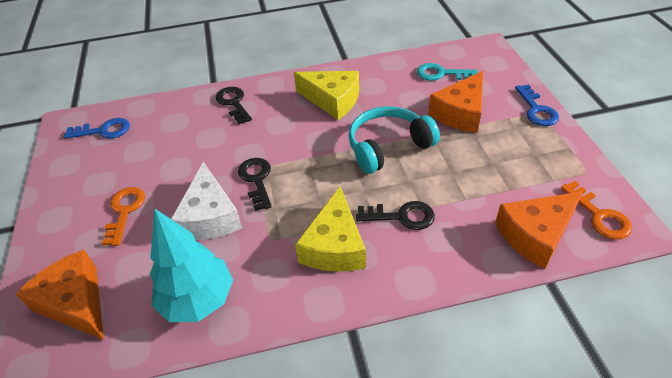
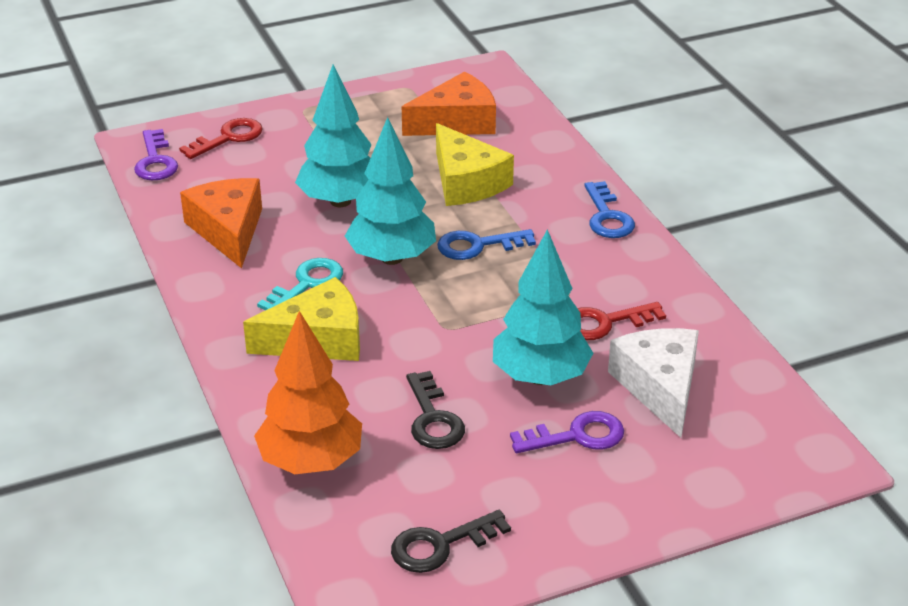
black key: [216,87,252,124] [238,158,272,211] [356,201,435,230] = 3 -> [391,510,511,573] [406,371,465,449] = 2
orange cheese: [16,250,104,340] [428,71,483,133] [495,191,583,269] = 3 -> [180,178,262,268] [402,72,496,136] = 2
orange key: [102,187,145,246] [561,181,632,240] = 2 -> none = 0
orange tree: none = 0 -> [254,311,362,474] = 1
purple key: none = 0 -> [134,129,178,180] [510,411,624,453] = 2
red key: none = 0 -> [179,118,263,159] [577,302,666,340] = 2
turquoise headphones: [349,106,440,174] = 1 -> none = 0
turquoise tree: [150,209,233,322] = 1 -> [295,64,372,207] [345,117,436,265] [493,229,593,385] = 3

